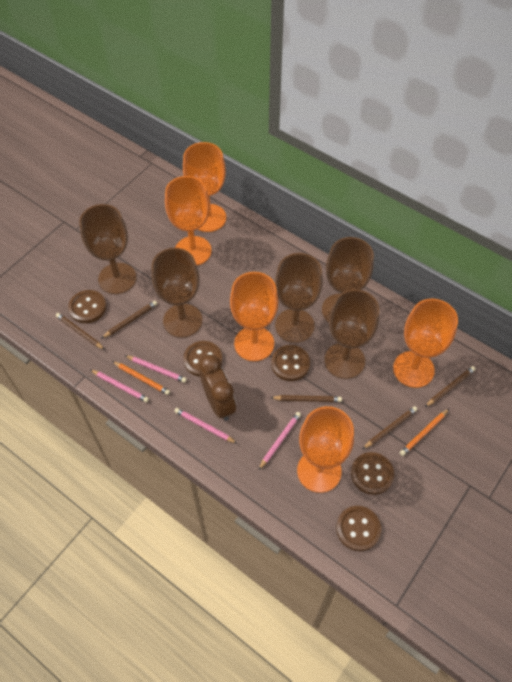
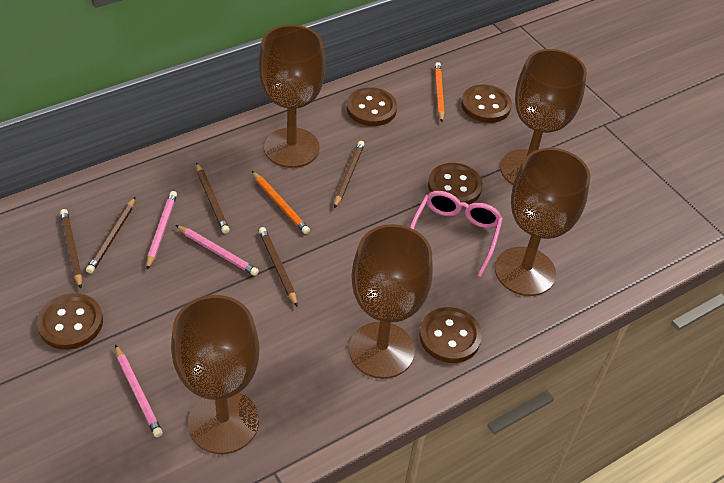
brown clock: [199,355,236,421] = 1 -> none = 0
orange goblet: [165,176,212,265] [183,142,226,232] [230,272,278,361] [297,406,354,493] [393,299,458,388] = 5 -> none = 0
pink glasses: none = 0 -> [410,191,503,277] = 1
pink pencil: [90,369,149,403] [125,355,187,383] [174,408,237,443] [259,412,301,470] = 4 -> [115,345,163,437] [146,191,177,270] [176,225,259,276] = 3

